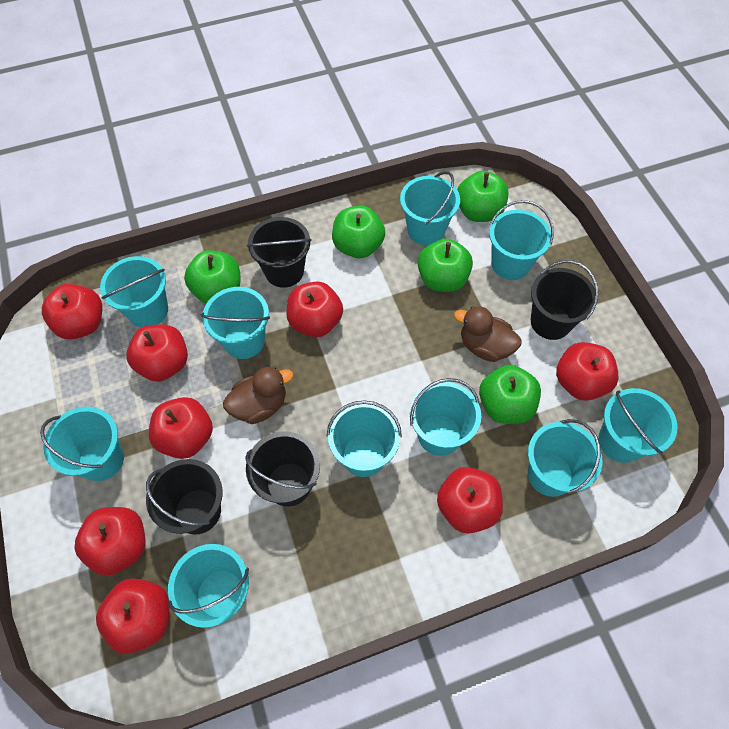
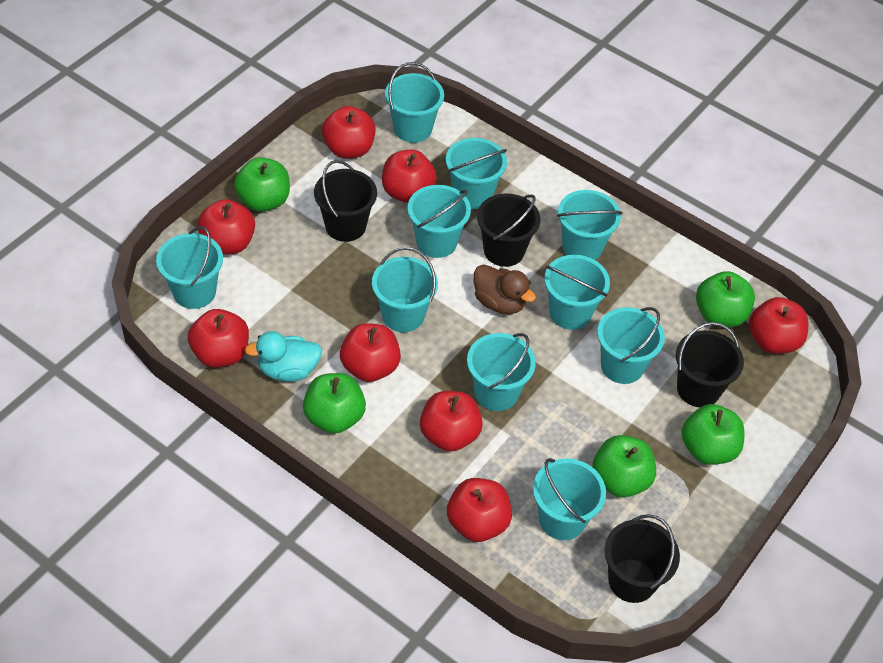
brown duck: [223,366,293,424] [454,306,521,362] = 2 -> [474,264,536,314] = 1
turquoise duck: none = 0 -> [245,331,322,382] = 1

